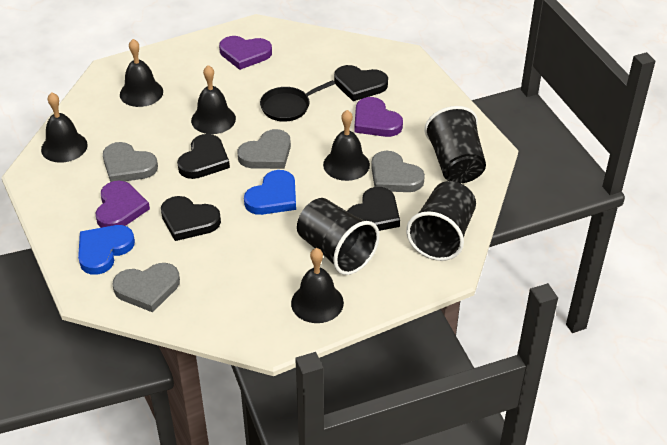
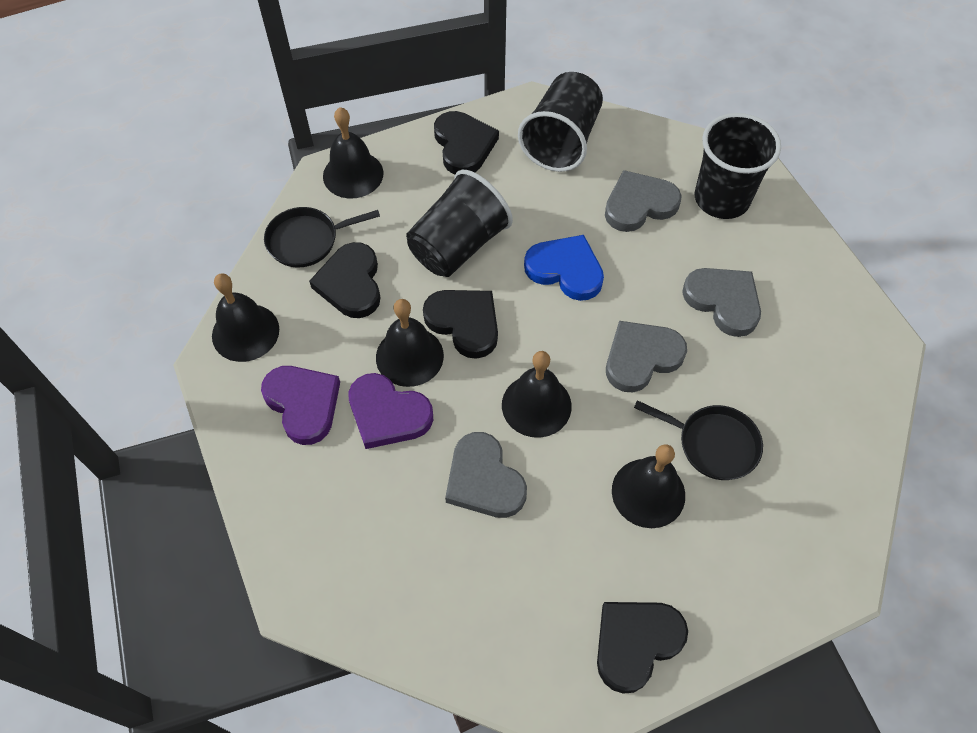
black pan: [260,80,335,122] = 1 -> [264,207,380,267] [634,400,763,480] = 2
blue heart: [78,225,135,275] [244,170,296,215] = 2 -> [524,235,604,301] = 1
purple heart: [95,181,150,228] [219,36,272,70] [354,97,403,137] = 3 -> [261,366,340,445] [348,373,433,449] = 2

